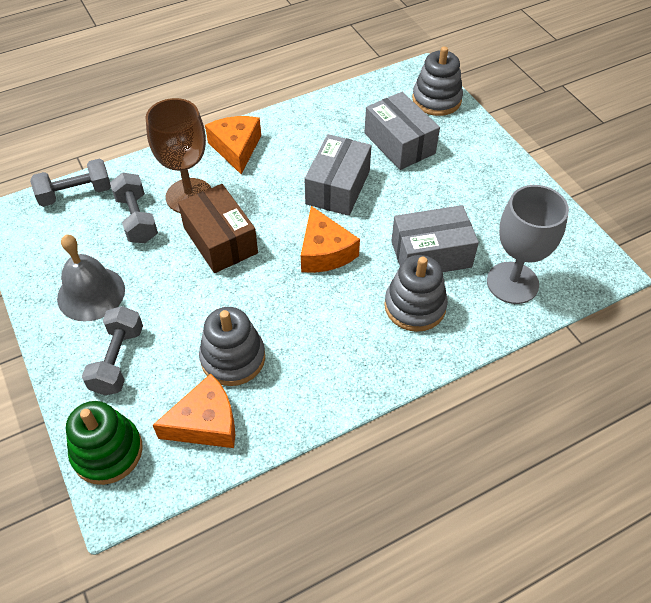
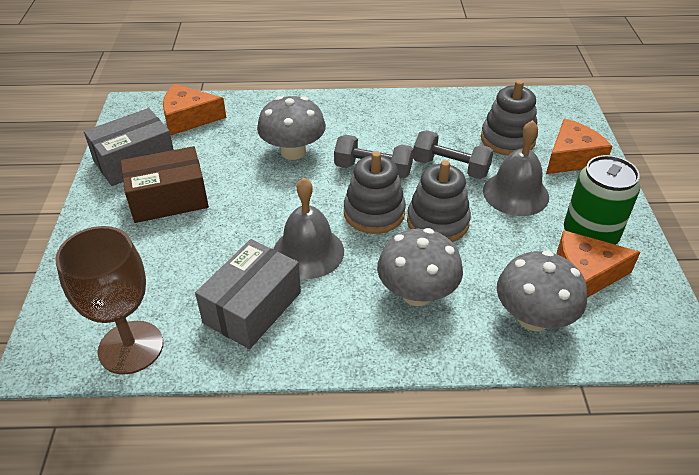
green can: none = 0 -> [564,155,640,245] = 1
green stacking toy: [66,401,143,485] = 1 -> none = 0
grey bell: [57,235,125,322] = 1 -> [273,178,344,279] [483,120,549,216] = 2
grey box: [304,134,372,216] [365,92,440,170] [391,205,479,272] = 3 -> [84,108,174,186] [195,239,301,349] = 2
grey dumbbell: [30,159,111,207] [82,306,143,395] [110,172,158,243] = 3 -> [334,134,414,179] [413,130,494,179] = 2
grey goblet: [487,185,569,304] = 1 -> none = 0
grey mushroom: none = 0 -> [257,96,326,160] [377,228,463,306] [497,250,587,331] = 3

